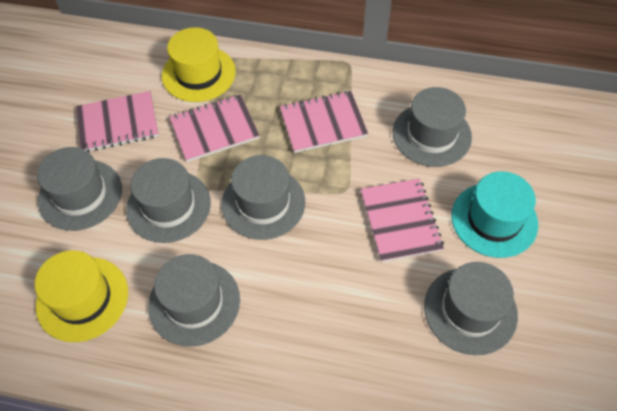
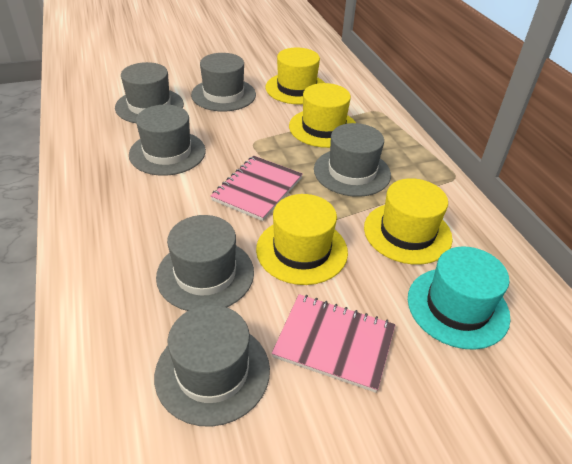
pink notebook: [76,91,159,152] [170,95,260,162] [280,91,368,153] [361,179,444,262] = 4 -> [211,156,303,221] [272,294,395,393] = 2
yellow hat: [35,250,128,342] [162,27,236,102] = 2 -> [256,194,348,285] [266,48,325,104] [289,83,356,148] [364,178,453,265] = 4

